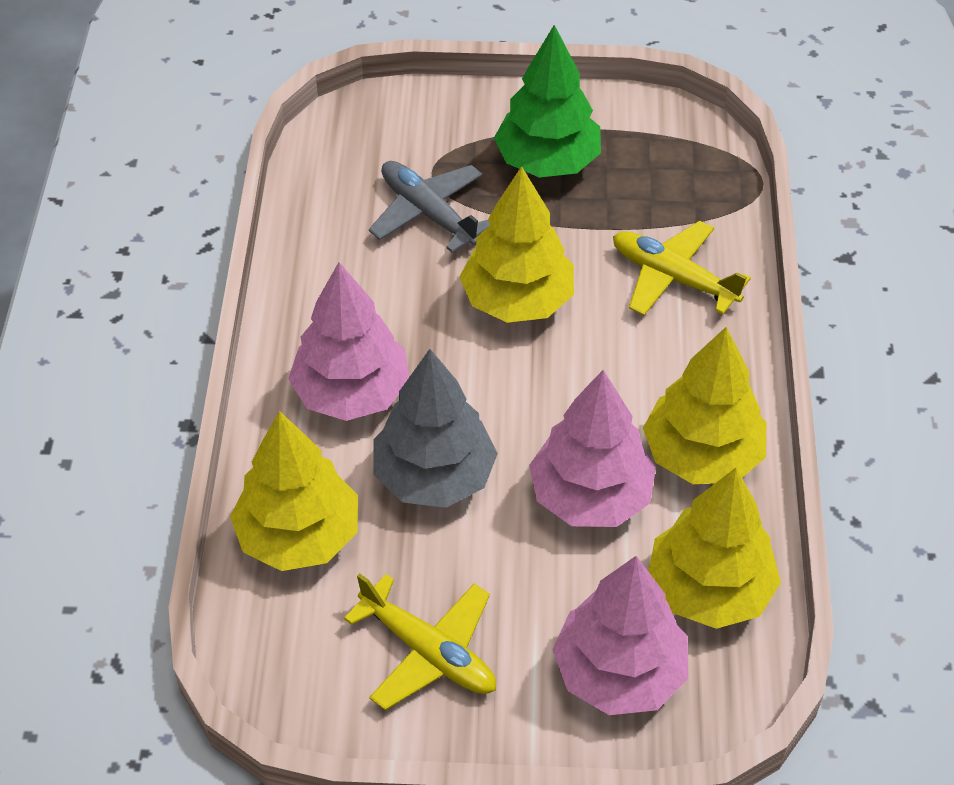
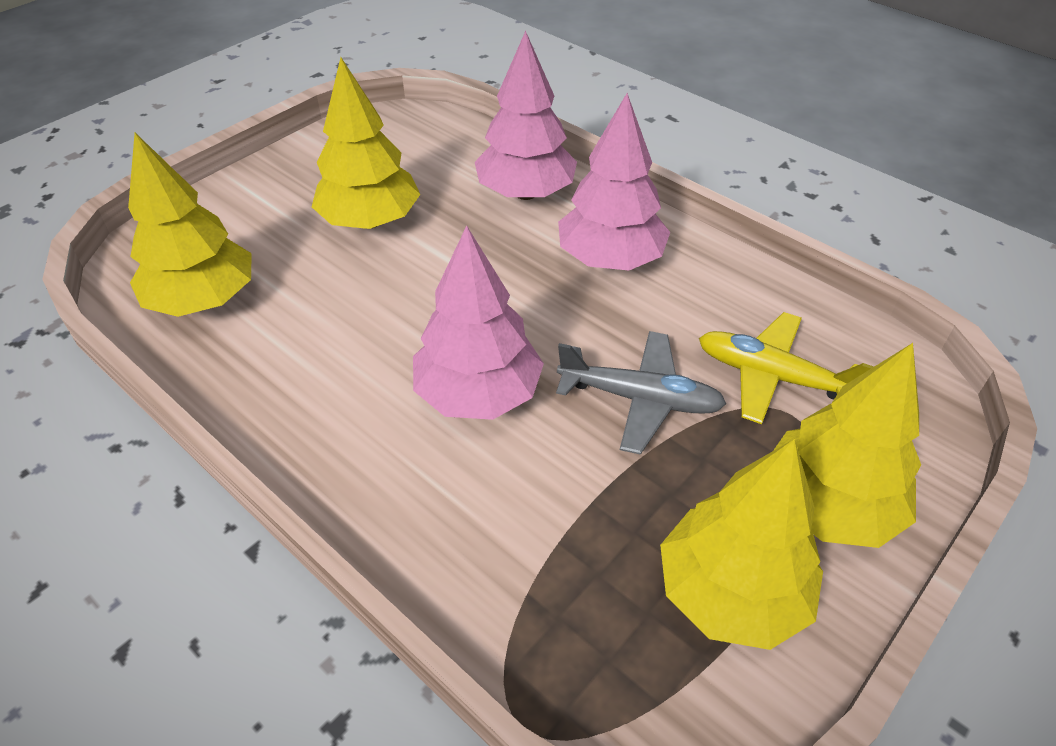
green tree: [494,25,601,178] = 1 -> none = 0
grey tree: [373,349,498,508] = 1 -> none = 0
yellow plane: [344,573,496,710] [613,221,751,315] = 2 -> [699,312,874,424] = 1

